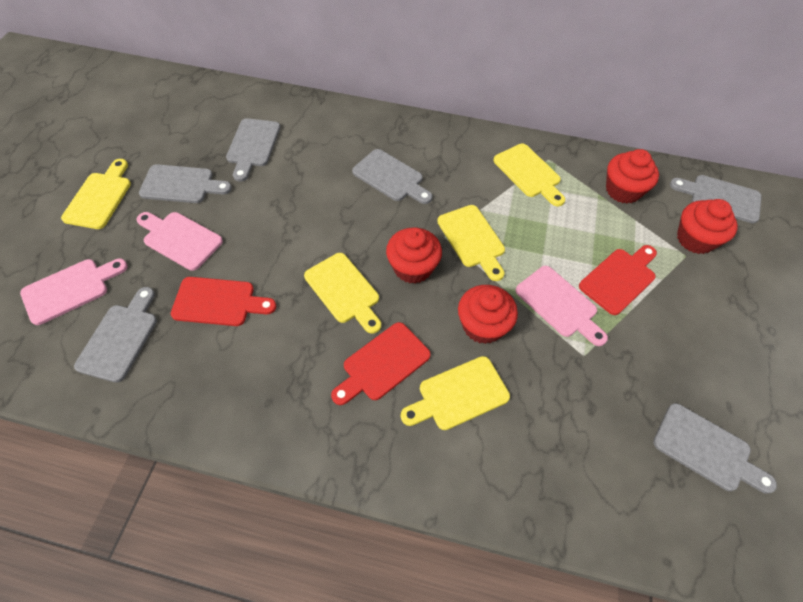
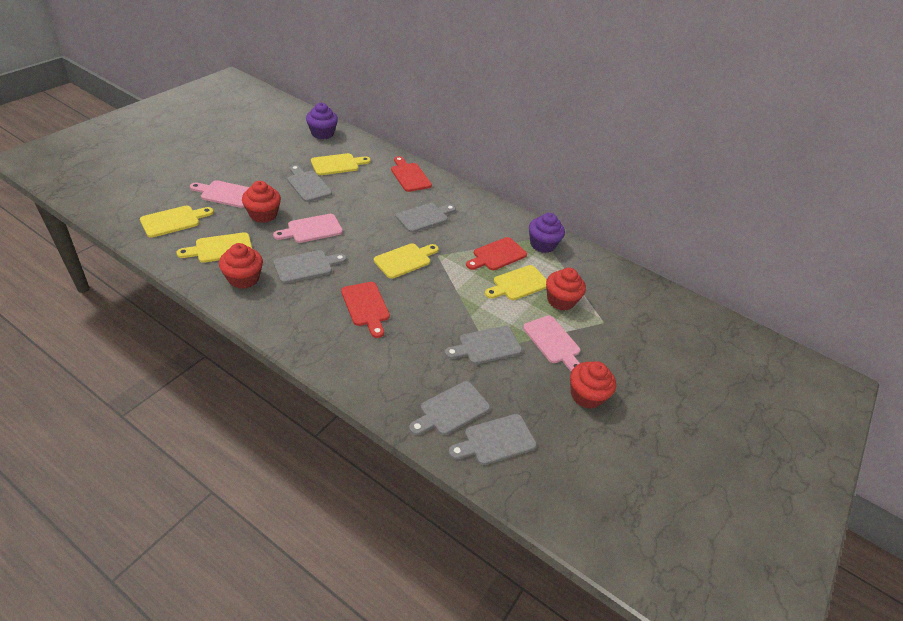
purple cupcake: none = 0 -> [306,103,338,139] [529,213,565,253] = 2

